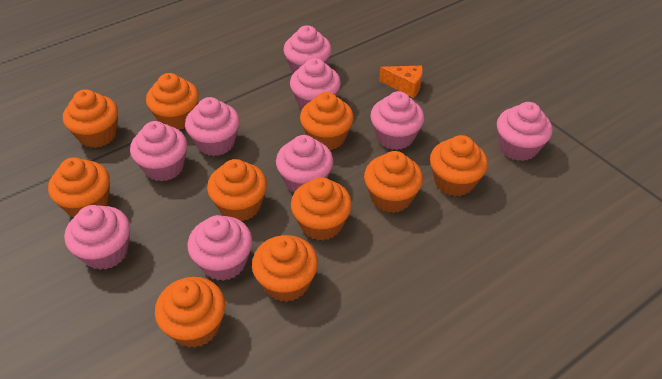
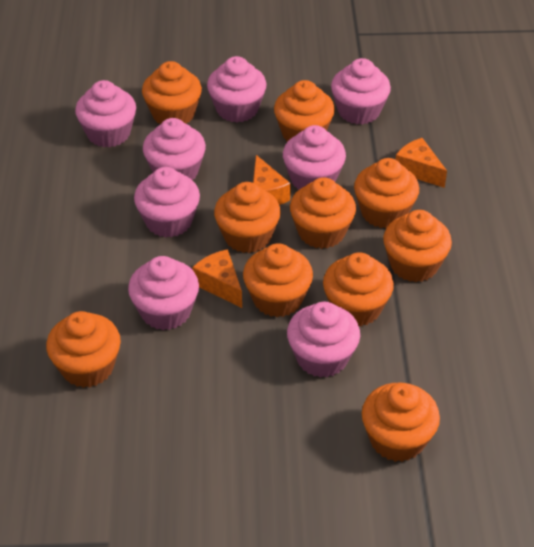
orange cheese: [379,65,423,98] = 1 -> [192,249,242,308] [253,155,291,205] [395,138,447,188] = 3
pink cupcake: [64,205,130,270] [130,121,187,181] [185,97,240,156] [187,215,252,281] [276,135,333,193] [284,25,331,73] [290,58,341,109] [370,91,424,150] [497,102,552,161] = 9 -> [75,80,136,148] [128,256,199,330] [134,167,200,238] [143,118,206,180] [207,56,266,122] [283,125,346,190] [287,302,360,378] [331,58,391,125] = 8

